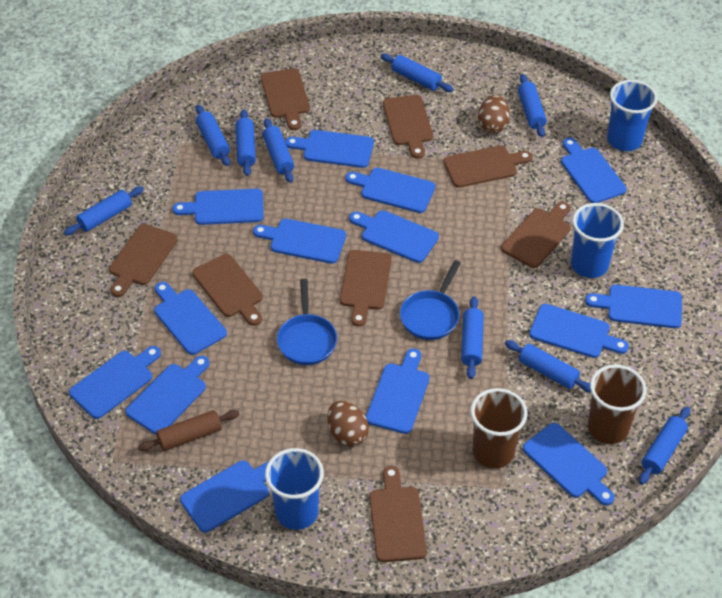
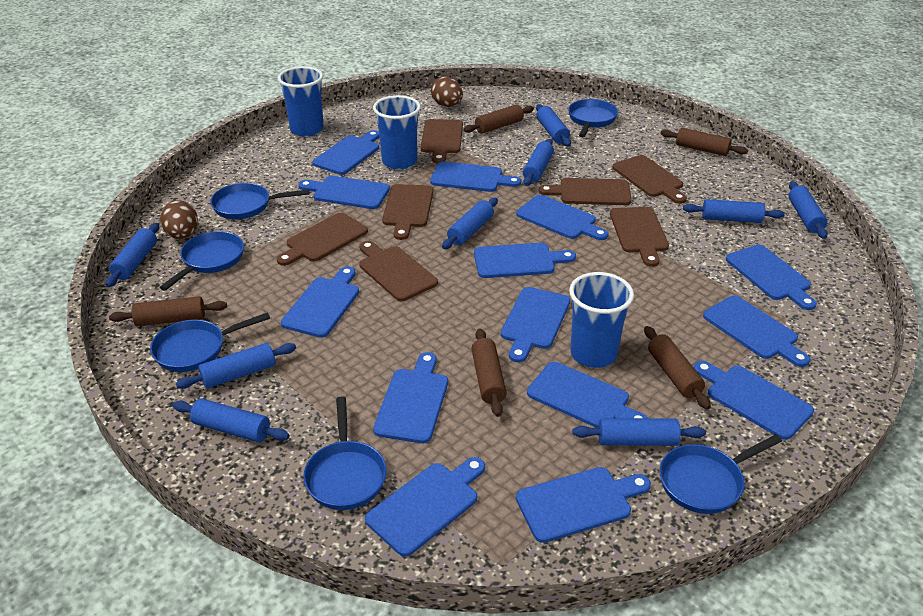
blue pan: [277,279,337,365] [400,260,461,340] = 2 -> [150,312,270,372] [160,231,244,291] [210,183,310,219] [303,396,387,510] [568,99,618,137] [660,434,782,514] = 6
brown cup: [471,388,527,468] [588,365,646,444] = 2 -> none = 0
brown cutting board: [109,224,178,297] [192,254,263,326] [261,68,310,130] [340,250,392,327] [369,466,427,562] [383,95,433,159] [444,146,533,188] [501,202,571,268] = 8 -> [277,213,368,266] [359,241,438,301] [382,184,434,240] [421,119,463,164] [539,178,632,205] [610,207,669,267] [613,155,687,204] = 7
brown rolling pin: [138,410,239,451] = 1 -> [109,296,227,326] [464,104,534,134] [471,328,507,417] [644,326,711,409] [660,128,748,156] = 5

